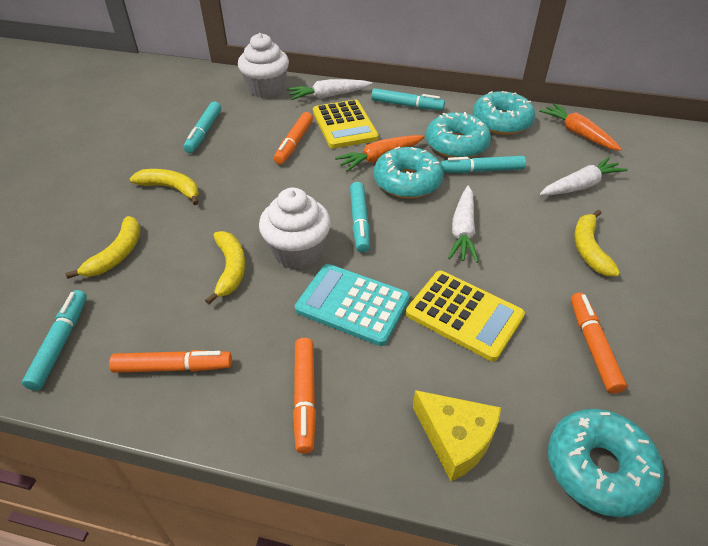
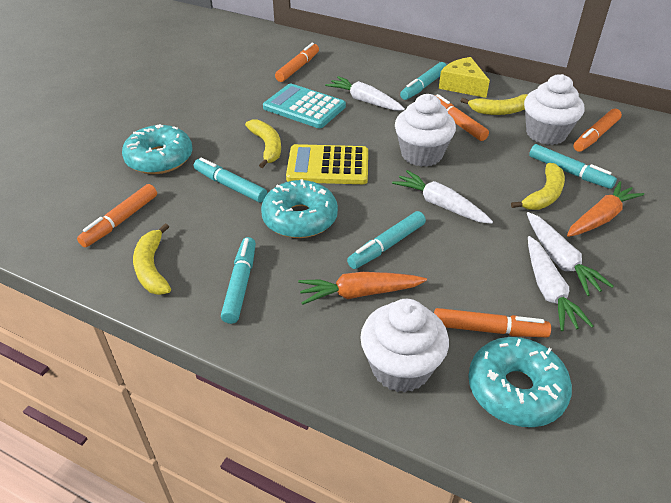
orange marker: [109,350,232,373] [274,112,313,164] [293,338,316,453] [571,292,627,394] = 4 -> [77,184,157,247] [275,43,319,82] [434,308,551,338] [435,94,489,141] [573,109,622,152] = 5
turquoise donut: [374,146,443,199] [426,112,491,158] [473,91,535,135] [548,409,664,517] = 4 -> [122,124,193,174] [261,179,338,238] [468,337,572,427] = 3
white carrot: [287,79,372,100] [448,186,479,263] [540,157,628,195] = 3 -> [325,76,405,111] [392,170,493,224] [527,212,614,296] [528,236,594,331] = 4
white cupcake: [238,33,289,98] [259,188,331,269] = 2 -> [360,299,449,393] [395,94,456,167] [524,74,584,145] = 3
yellow calculator: [313,100,379,148] [406,271,525,361] = 2 -> [286,144,368,184] = 1

